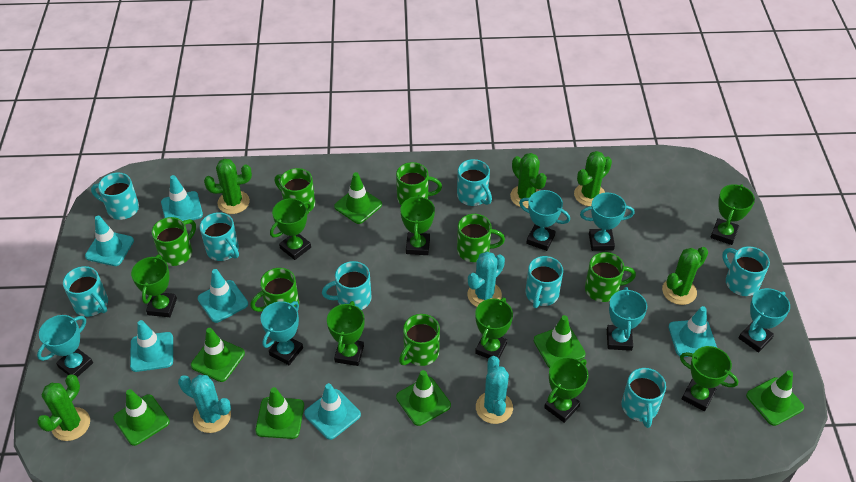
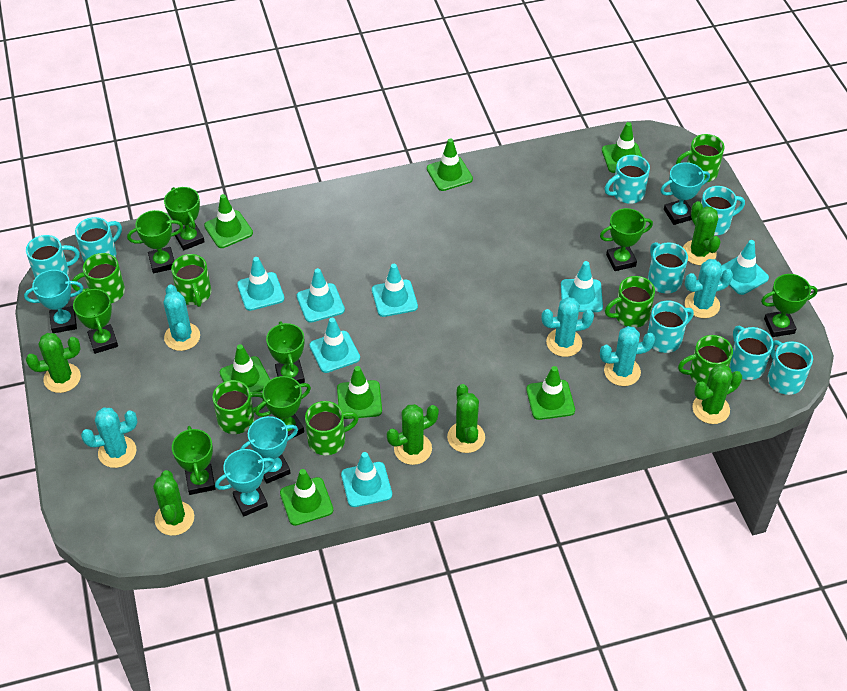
green cactus: [37,374,90,441] [204,158,252,214] [510,153,547,208] [574,151,612,206] [662,247,708,305] = 5 -> [26,333,81,393] [153,470,194,536] [387,404,439,465] [447,384,485,453] [683,201,721,265] [692,364,742,424] = 6
turquoise cactus: [178,375,231,433] [467,252,505,307] [476,356,513,424] = 3 -> [81,407,137,468] [163,284,200,351] [541,297,594,357] [600,326,655,386] [685,259,733,318] = 5
turquoise traffic cone: [85,216,134,266] [130,320,173,372] [161,175,203,221] [198,269,248,323] [304,383,361,440] [669,306,717,357] = 6 -> [237,257,284,311] [297,268,345,323] [309,318,360,373] [341,452,392,507] [372,264,418,317] [561,261,603,312] [721,240,769,295] = 7
turquoise trophy: [37,315,93,377] [261,301,303,365] [519,190,570,251] [580,192,634,251] [607,287,647,351] [739,288,790,352] = 6 -> [24,270,83,333] [215,449,275,517] [240,416,298,484] [660,162,710,225] = 4

